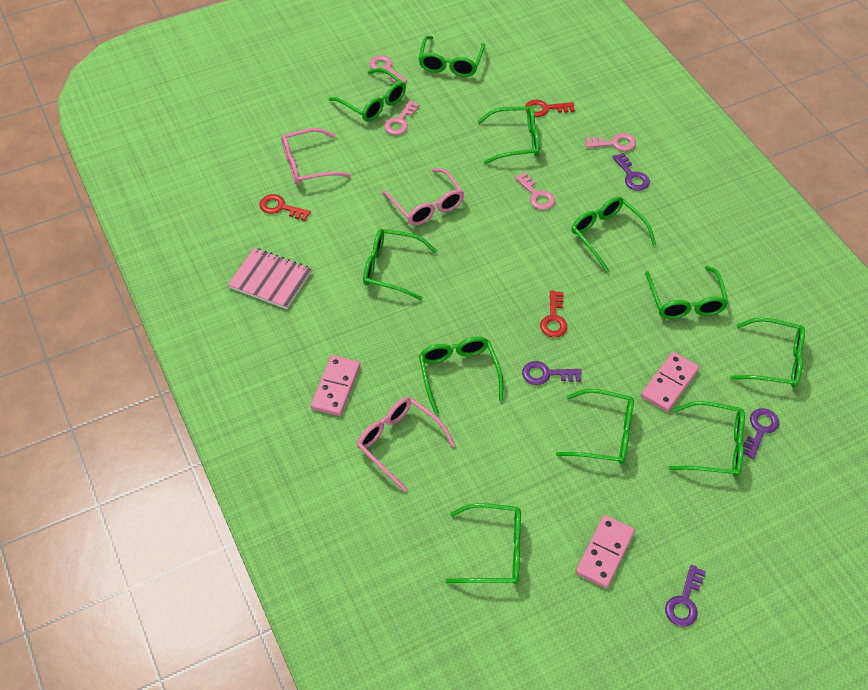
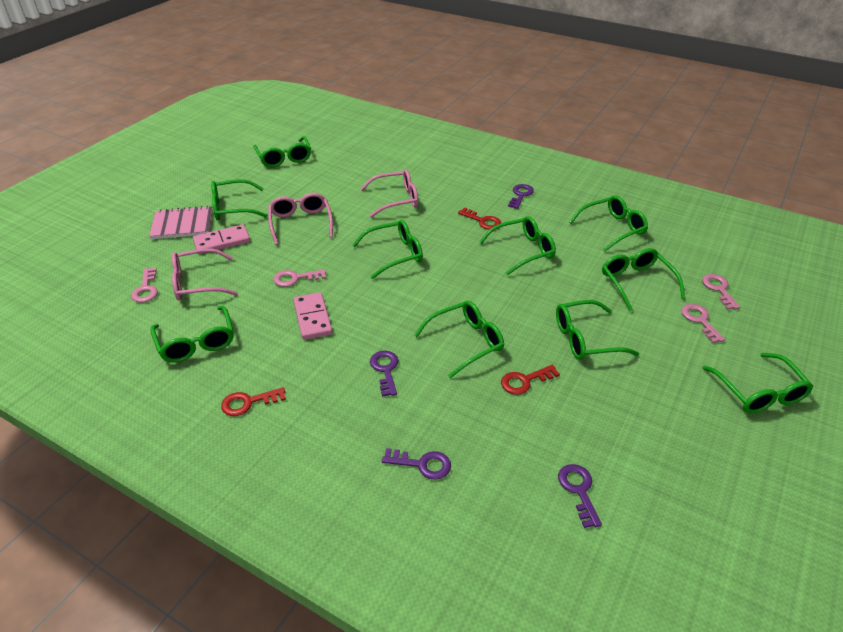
green glasses: [329,68,406,122] [363,229,437,300] [418,36,485,77] [419,337,503,414] [445,503,521,584] [477,106,540,164] [556,389,634,464] [571,197,656,273] [645,266,728,319] [669,401,745,477] [730,317,805,388] = 11 -> [151,306,233,362] [211,179,268,221] [253,136,311,167] [352,220,423,279] [414,301,504,378] [479,216,556,275] [556,300,639,360] [569,195,648,252] [602,248,685,311] [703,353,813,414] = 10
pink domino: [311,355,360,416] [576,515,635,588] [641,352,699,412] = 3 -> [193,224,250,254] [293,292,333,340] = 2

